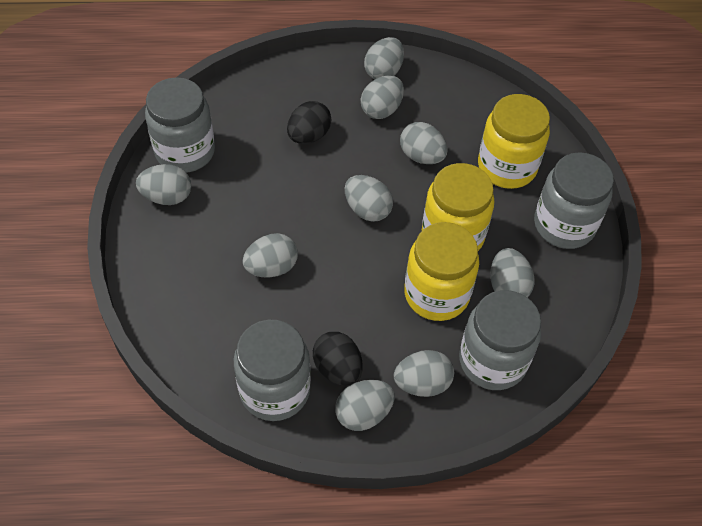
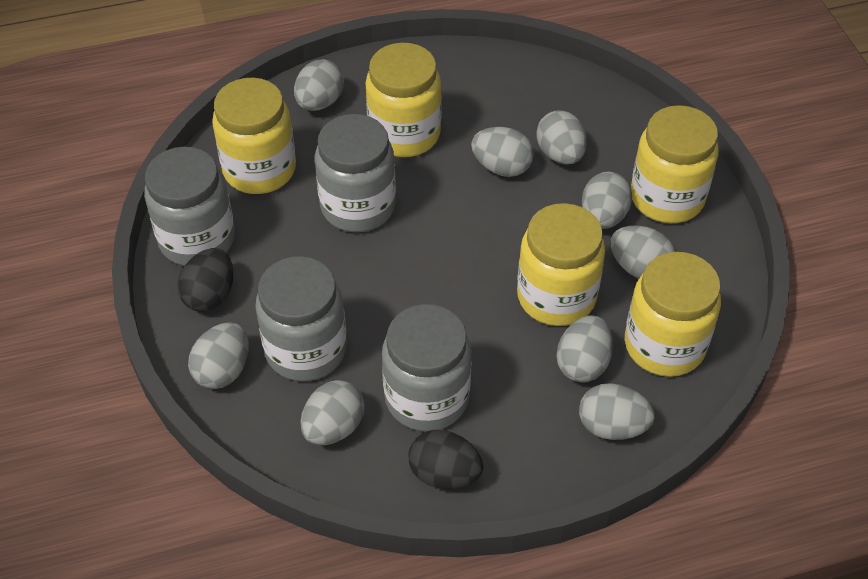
yellow jar: [404,222,479,321] [422,163,494,251] [478,94,550,189] = 3 -> [212,78,296,194] [365,43,442,157] [517,203,605,326] [625,252,721,377] [631,105,719,223] = 5

